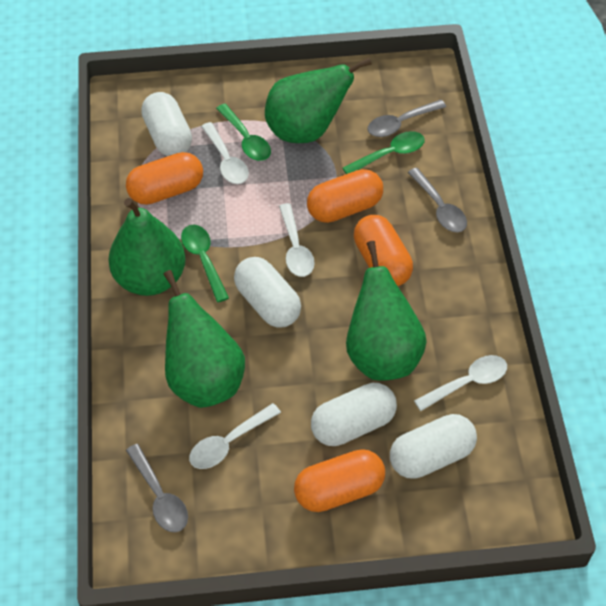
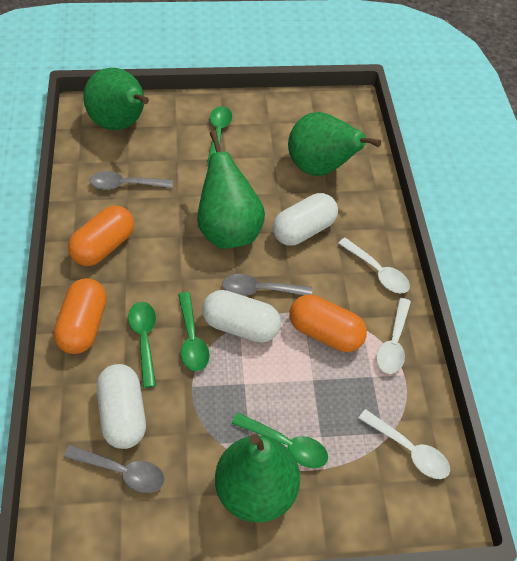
green spoon: [181,224,229,302] [216,104,271,161] [342,131,425,174] = 3 -> [128,302,156,388] [178,292,210,371] [207,106,232,164] [232,413,328,468] = 4
orange capsule: [126,152,203,205] [294,449,385,512] [307,169,383,223] [354,215,413,286] = 4 -> [54,278,106,354] [68,205,134,266] [290,295,367,352] = 3
white capsule: [141,92,192,156] [234,257,301,328] [311,383,397,446] [390,414,477,479] = 4 -> [96,364,146,449] [202,290,281,343] [272,193,338,246] = 3
white spoon: [189,403,281,469] [201,122,249,184] [279,203,315,277] [414,355,507,411] = 4 -> [338,238,410,293] [358,409,450,479] [376,298,411,374] = 3

